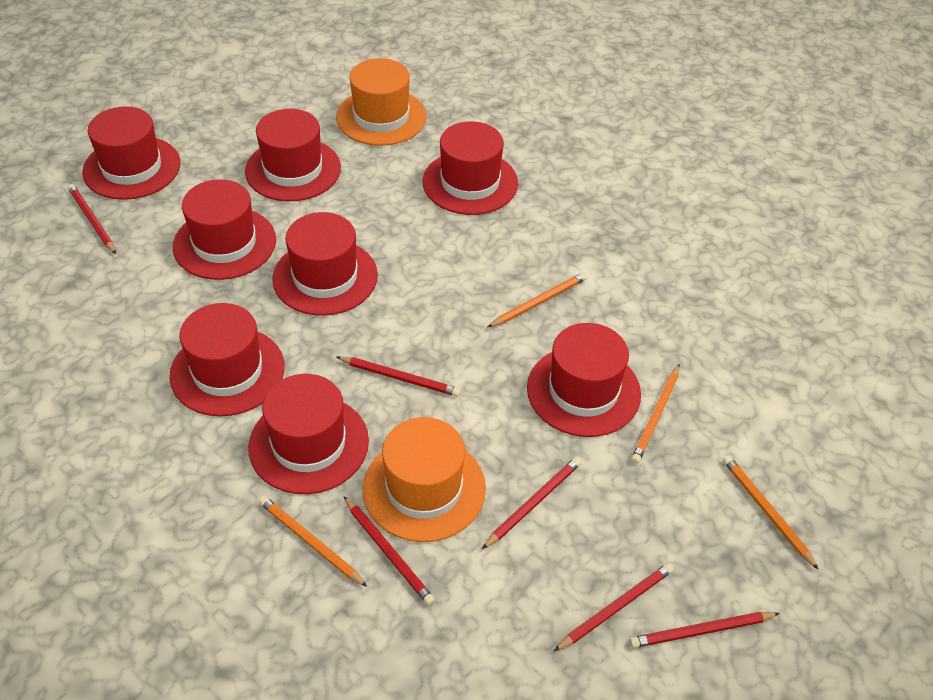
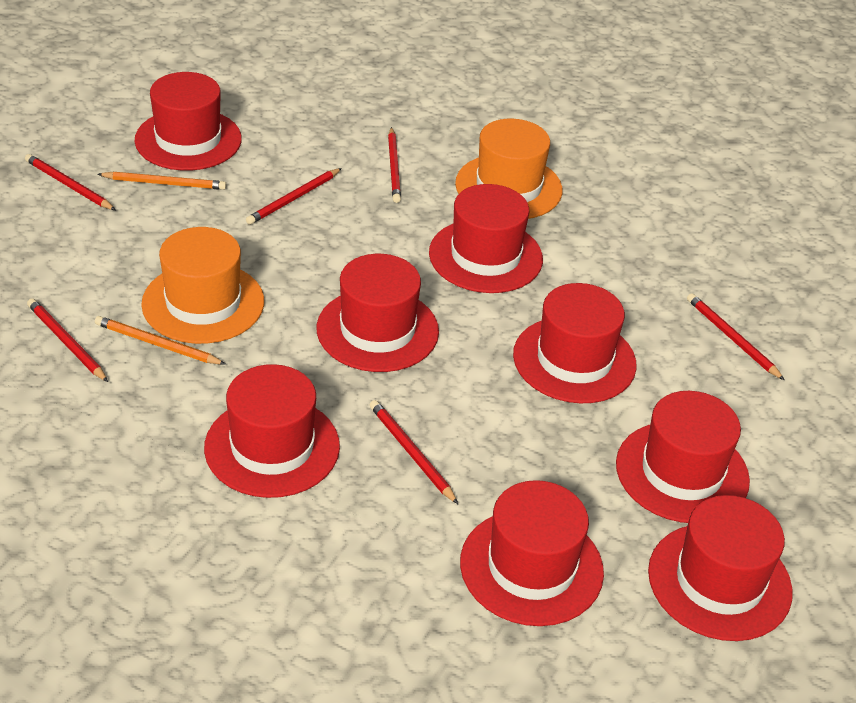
orange pencil: [259,496,368,587] [487,272,587,328] [631,364,680,464] [723,455,819,570] = 4 -> [95,316,226,365] [98,171,226,190] = 2

